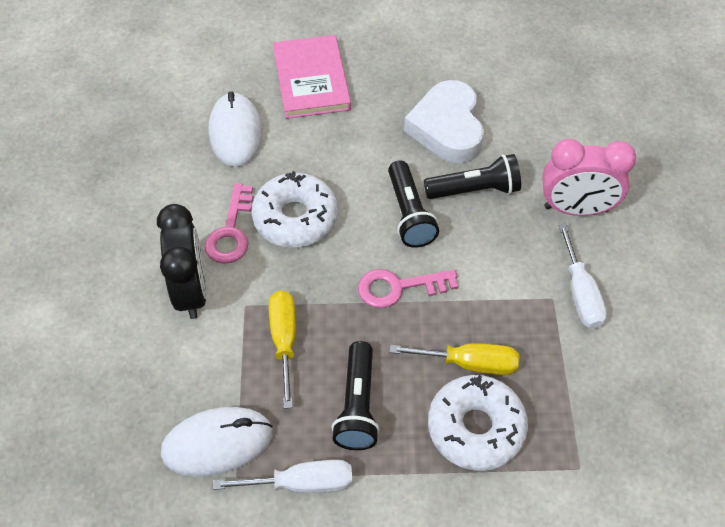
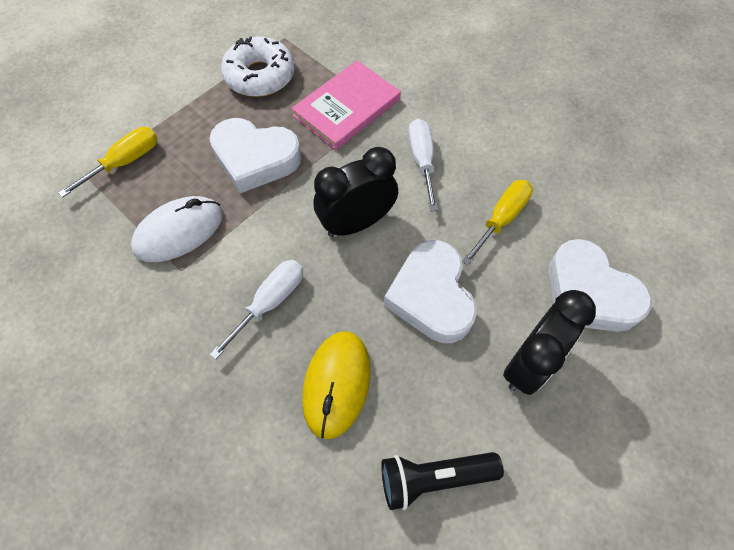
black clock: [157,204,207,319] = 1 -> [313,147,398,237] [503,290,596,395] = 2
black flashlight: [332,341,380,450] [388,160,439,248] [424,154,521,199] = 3 -> [381,452,504,510] = 1
pink clock: [542,139,636,216] = 1 -> none = 0
pink key: [204,183,253,264] [358,269,458,308] = 2 -> none = 0
white donut: [252,171,338,248] [428,375,528,471] = 2 -> [221,36,295,97] = 1
white heart: [404,80,484,164] = 1 -> [209,118,301,193] [384,240,477,343] [548,239,652,332] = 3
white mouse: [161,407,273,476] [208,91,262,167] = 2 -> [131,196,223,262] = 1
yellow mouse: none = 0 -> [302,331,370,439] = 1

